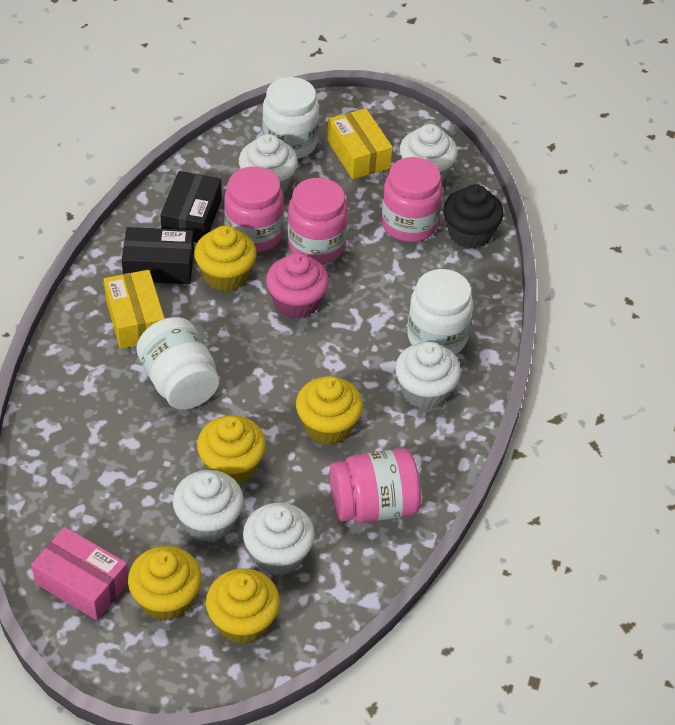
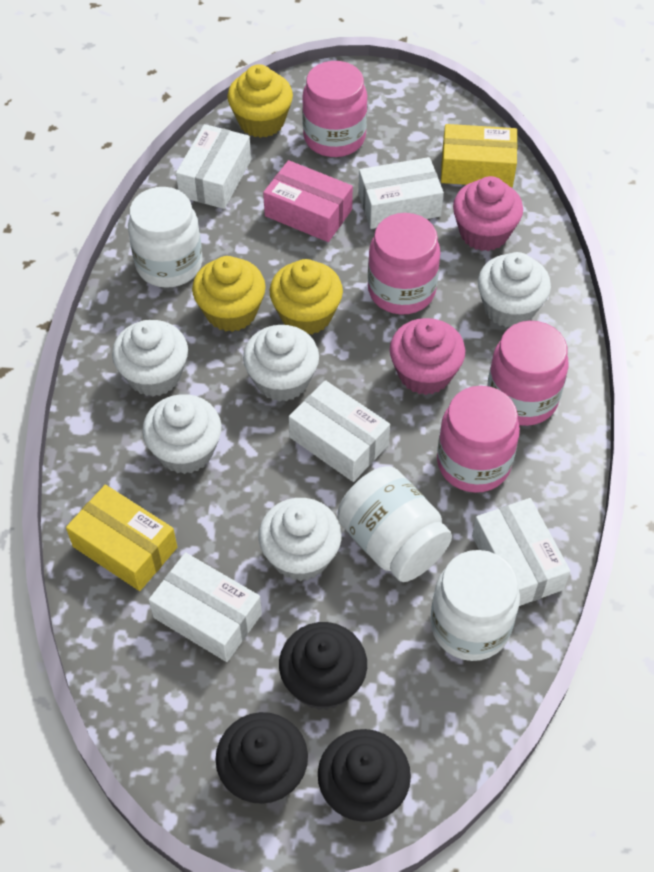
black box: [122,227,194,284] [160,171,222,243] = 2 -> none = 0
black cupcake: [443,184,504,249] = 1 -> [216,712,308,804] [279,622,367,710] [318,729,411,822] = 3
pink cupcake: [266,253,329,319] = 1 -> [390,318,465,395] [453,176,523,251] = 2
white box: none = 0 -> [149,552,262,662] [176,124,251,209] [289,380,390,482] [358,157,444,229] [472,498,570,606] = 5
yellow cupcake: [128,546,202,621] [194,226,257,292] [197,415,266,484] [206,568,280,644] [296,376,363,445] = 5 -> [192,256,266,332] [227,64,293,138] [270,259,343,335] = 3

